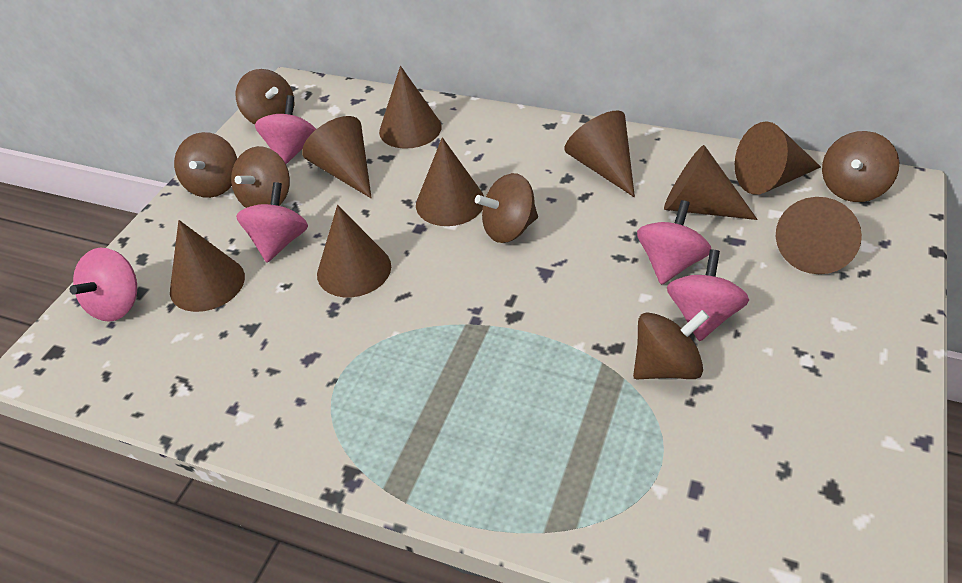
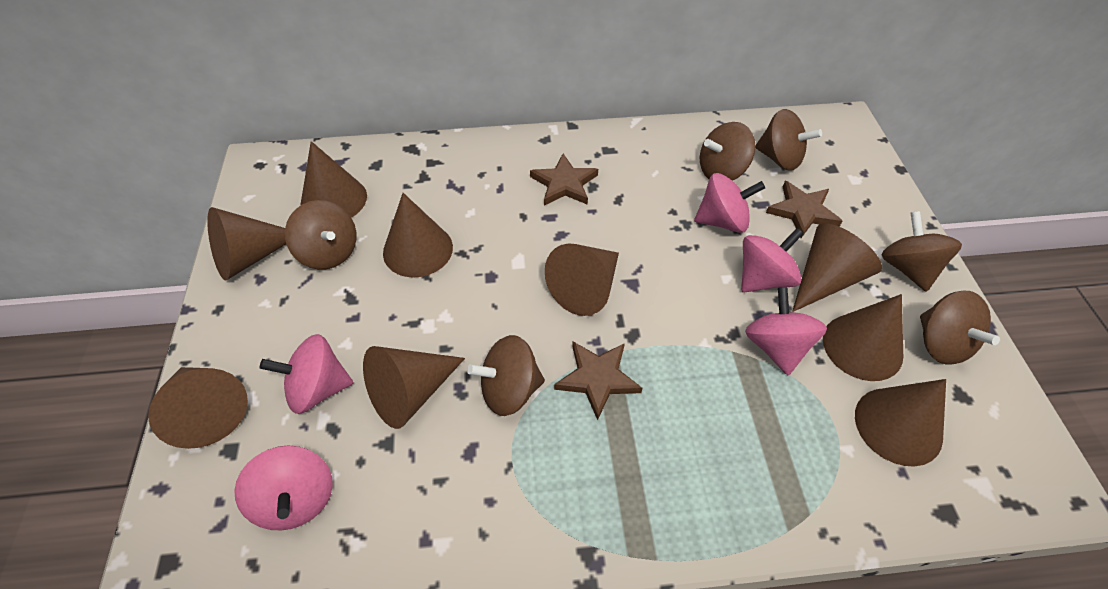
brown star: none = 0 -> [530,153,598,205] [554,342,643,420] [766,181,842,238] = 3

